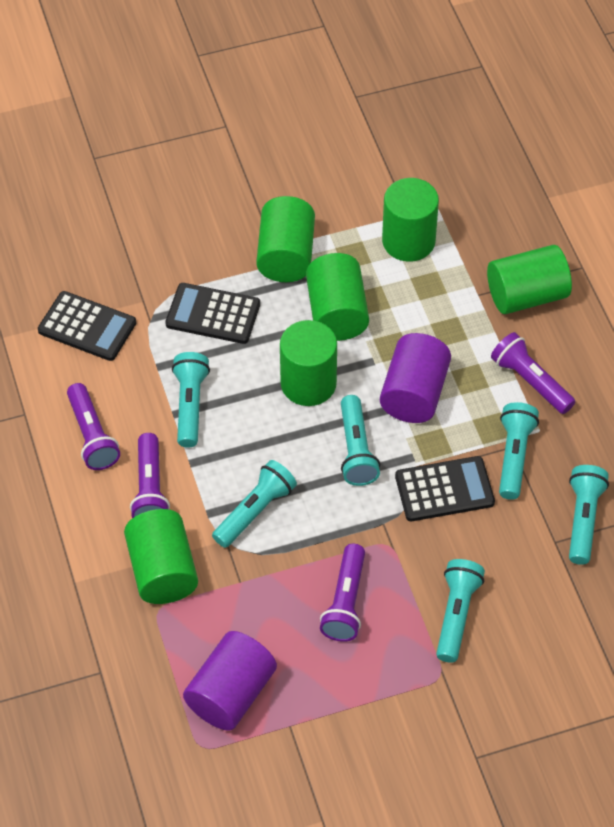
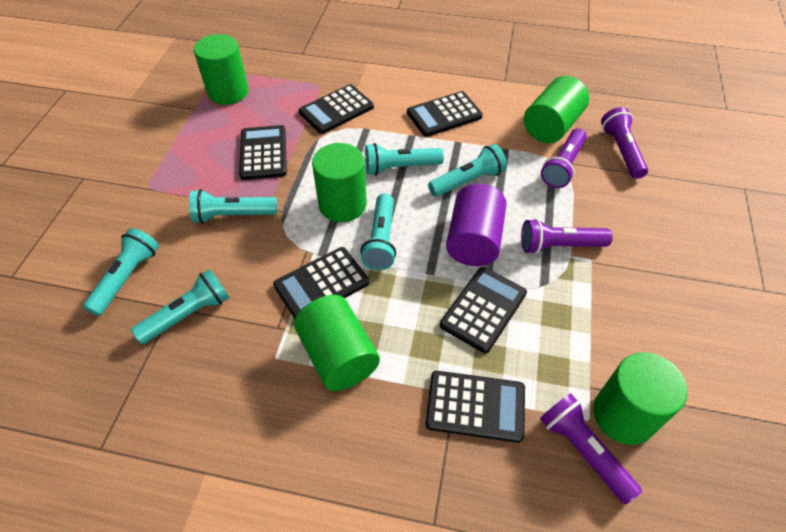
black calculator: [38,291,136,361] [165,283,260,344] [395,456,495,521] = 3 -> [239,125,287,180] [273,247,369,319] [299,84,374,134] [407,91,483,137] [426,371,525,443] [440,267,527,353] = 6
green cylinder: [124,509,198,604] [256,196,315,282] [280,320,337,406] [306,253,369,341] [382,178,439,262] [487,245,572,314] = 6 -> [194,34,249,105] [294,295,380,391] [312,143,367,222] [524,76,589,143] [593,353,688,445] = 5
purple cylinder: [183,631,277,731] [380,333,451,423] = 2 -> [446,184,507,266] = 1

